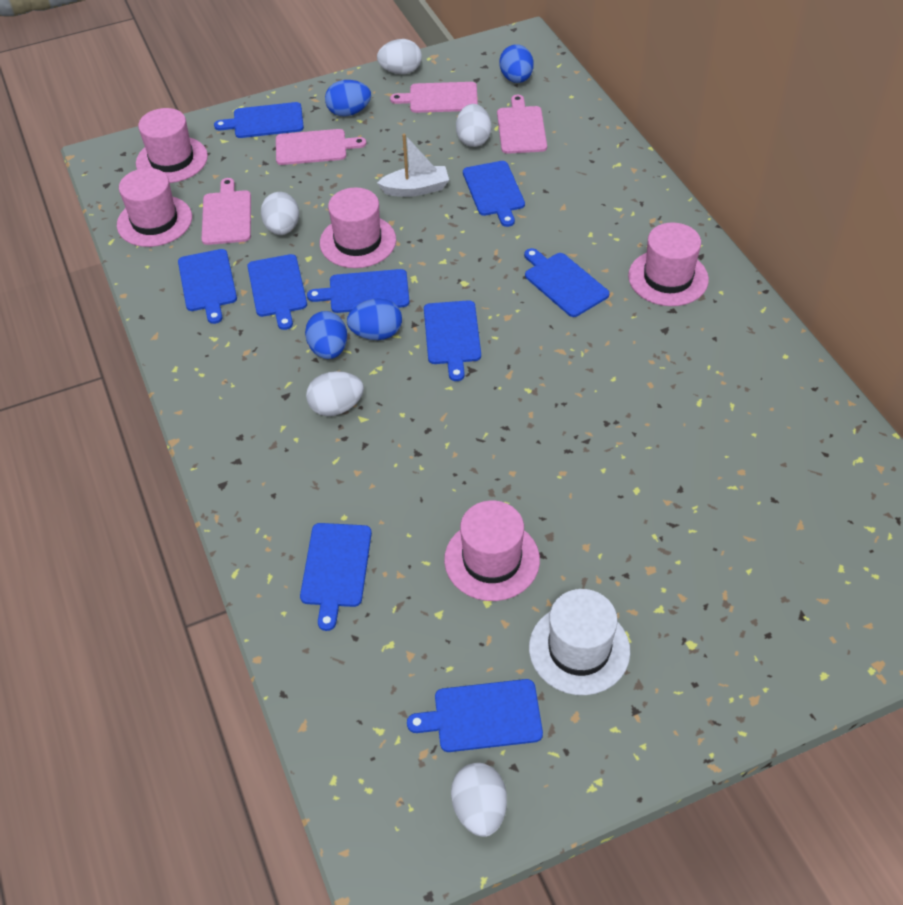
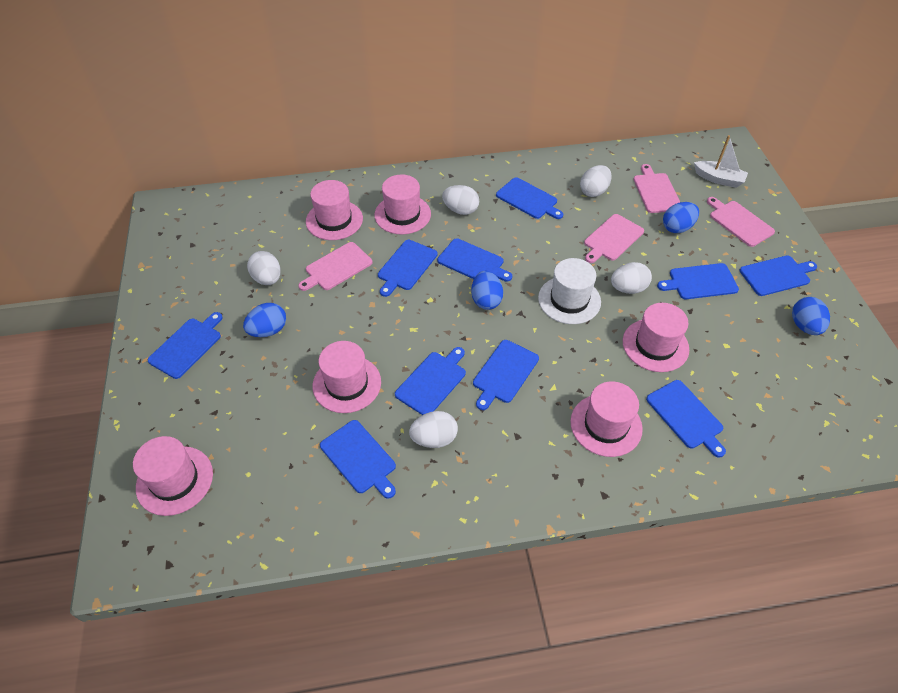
blue cutting board: [178,249,237,324] [214,102,304,138] [247,254,307,330] [300,523,372,631] [307,269,410,313] [407,679,543,752] [424,300,481,381] [463,161,525,227] [524,248,610,317] = 9 -> [148,312,223,379] [320,420,396,499] [378,240,438,297] [395,347,466,415] [437,238,512,282] [473,340,539,410] [496,177,563,219] [646,380,726,458] [657,263,739,299] [740,255,817,296] = 10
pink hat: [117,168,192,247] [136,108,208,183] [320,187,396,268] [444,500,540,601] [628,222,709,306] = 5 -> [133,436,213,516] [306,180,363,240] [313,341,381,413] [374,174,431,235] [570,381,643,457] [623,303,689,372] = 6

